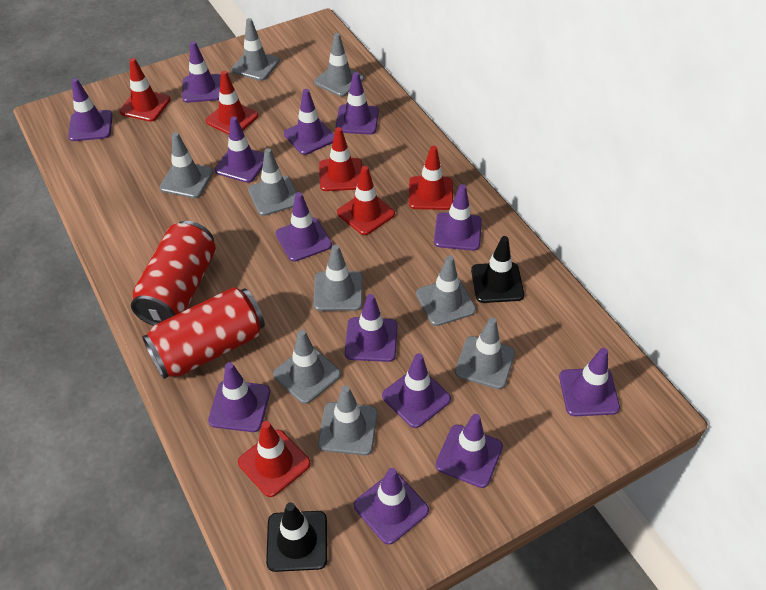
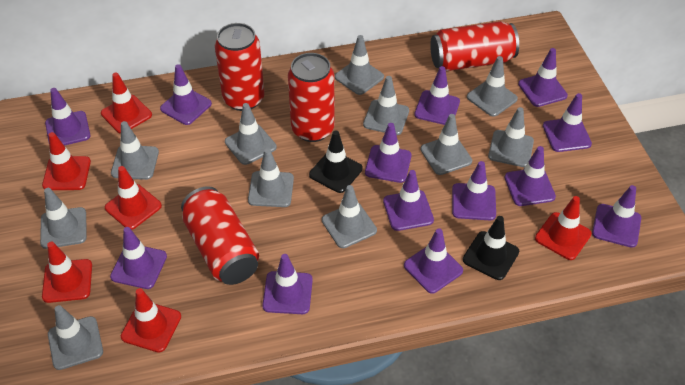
grey traffic cone: [159,132,213,198] [232,18,280,81] [248,148,297,216] [273,330,341,404] [314,33,364,97] [314,245,363,311] [318,385,378,455] [416,255,476,326] [455,317,515,389] = 9 -> [40,188,87,249] [48,305,103,370] [111,121,159,180] [225,103,277,165] [248,148,294,207] [322,185,377,248] [335,35,384,95] [363,76,409,135] [421,114,472,175] [467,56,518,117] [488,107,534,167] = 11
red can: [131,221,216,326] [142,287,265,379] = 2 -> [181,186,259,285] [215,23,265,111] [288,53,335,142] [430,21,519,71] = 4

